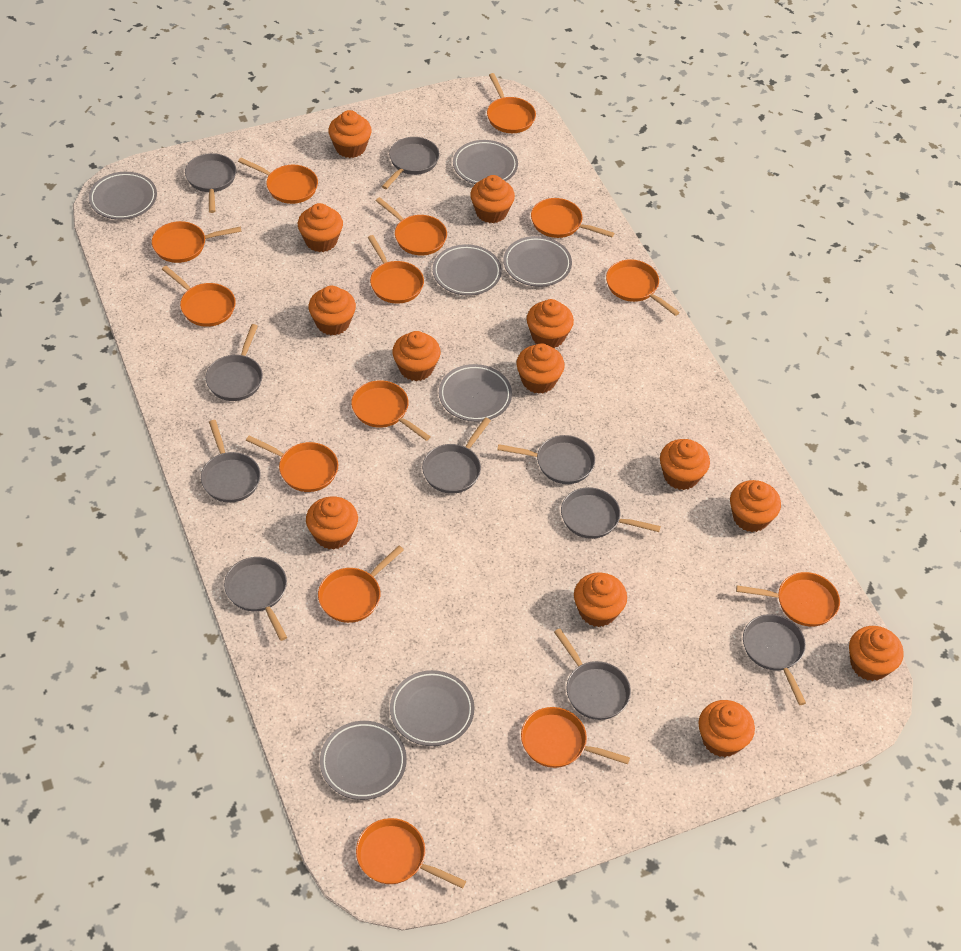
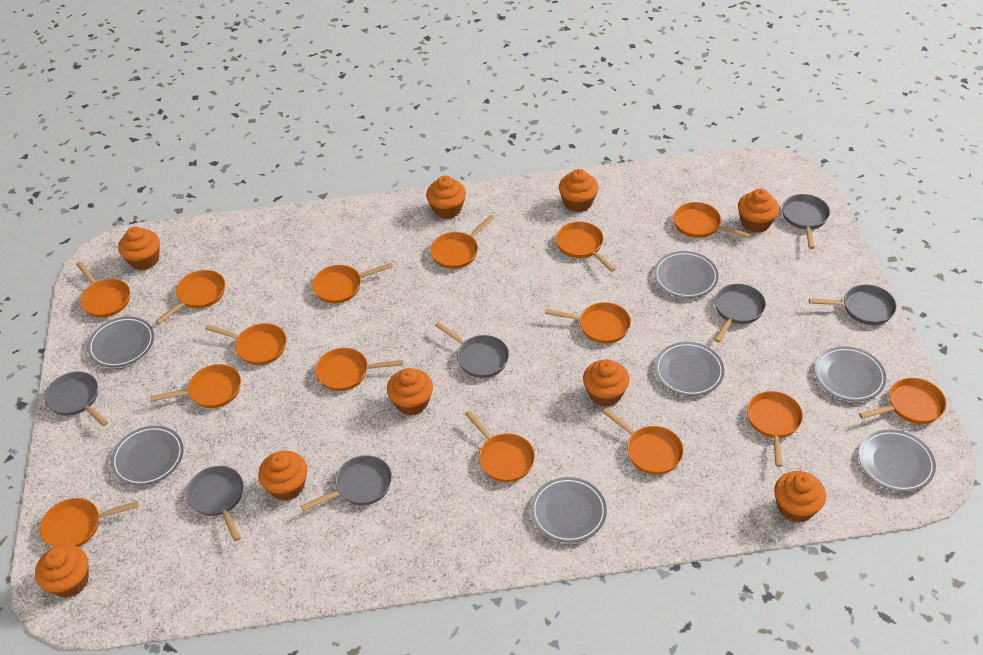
grey pan: [185,153,237,213] [201,420,261,502] [206,324,263,401] [224,557,287,641] [382,137,440,189] [422,417,491,494] [497,435,595,484] [554,629,631,720] [561,487,661,539] [743,614,806,705] = 10 -> [44,371,108,427] [186,466,244,541] [301,455,392,511] [435,322,509,378] [714,284,766,343] [782,194,830,249] [809,284,897,325] = 7
orange cupcake: [298,203,343,252] [306,496,358,550] [308,286,356,335] [328,110,372,158] [392,331,441,381] [470,175,515,223] [517,343,565,394] [527,299,574,348] [574,573,627,627] [660,439,710,490] [699,700,755,757] [730,480,781,532] [849,626,904,681] = 13 -> [35,544,89,598] [118,227,160,270] [258,451,307,501] [387,368,433,415] [426,176,466,219] [559,169,599,212] [583,359,630,407] [738,189,779,233] [774,471,826,523] = 9
orange pan: [152,221,242,263] [162,266,236,327] [238,158,318,204] [246,435,338,492] [318,546,404,623] [351,380,431,441] [356,818,466,889] [368,235,424,304] [376,197,447,256] [487,73,536,133] [521,707,630,768] [531,198,614,238] [606,259,680,316] [736,572,840,627] = 14 -> [40,498,139,548] [76,261,130,318] [150,364,241,408] [156,270,225,324] [205,323,287,365] [312,263,393,303] [315,348,404,391] [430,215,495,269] [465,410,535,482] [545,302,631,344] [556,222,616,272] [602,408,684,475] [673,202,751,238] [747,391,803,467] [859,378,946,424] = 15

